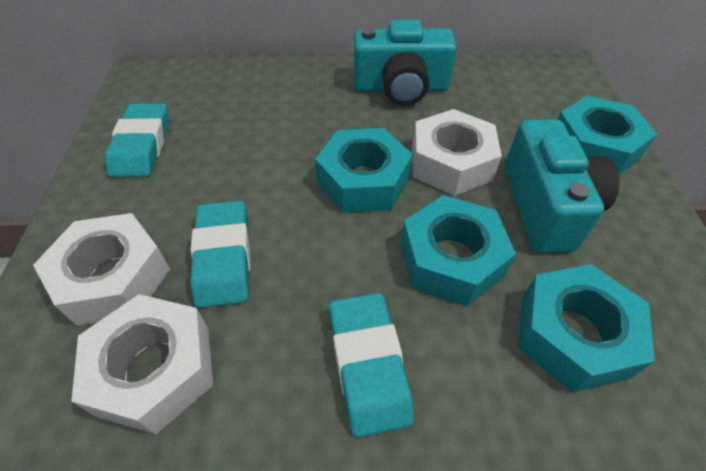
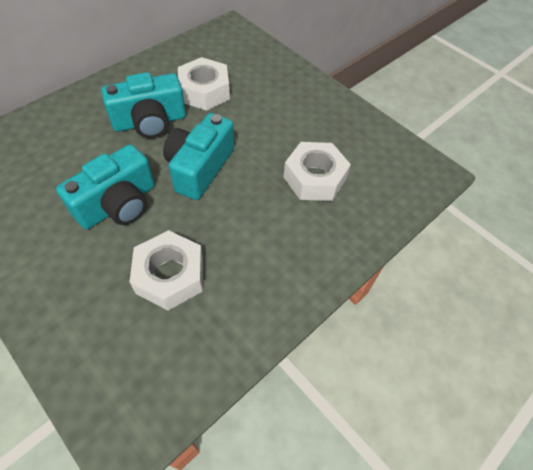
turquoise camera: [354,20,457,106] [505,119,619,253] = 2 -> [56,144,155,229] [101,72,186,138] [163,113,234,200] = 3
turquoise eraser: [105,103,169,177] [190,201,250,308] [329,293,414,438] = 3 -> none = 0
turquoise nut: [315,128,413,213] [401,195,516,307] [518,264,655,393] [557,96,657,175] = 4 -> none = 0

